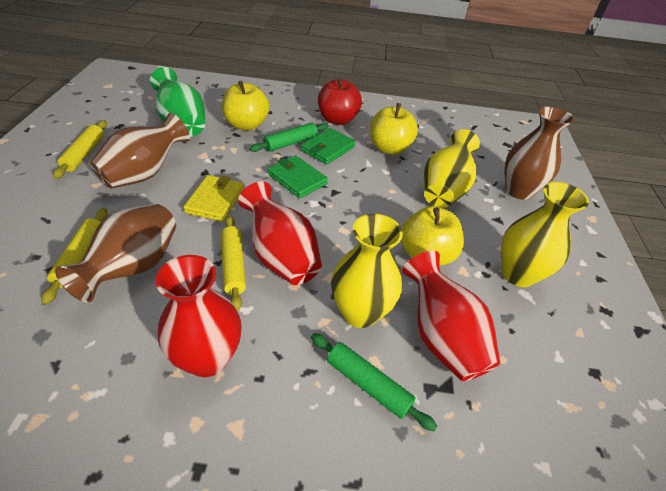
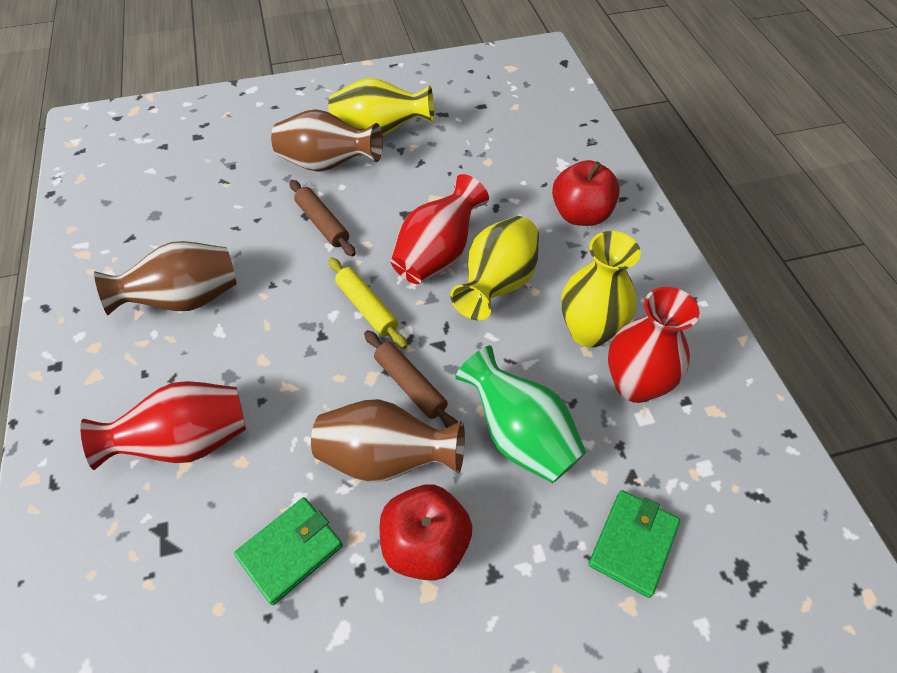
brown rolling pin: none = 0 -> [289,180,356,257] [364,330,458,428] = 2
green rolling pin: [250,123,329,152] [311,333,437,431] = 2 -> none = 0
red apple: [318,77,362,125] = 1 -> [379,485,472,581] [552,160,620,226] = 2
yellow apple: [222,81,269,130] [370,103,418,155] [401,206,464,266] = 3 -> none = 0
yellow rolling pin: [42,208,108,304] [53,120,107,179] [221,216,246,311] = 3 -> [328,258,407,349] = 1
yellow wallet: [183,175,244,222] = 1 -> none = 0

